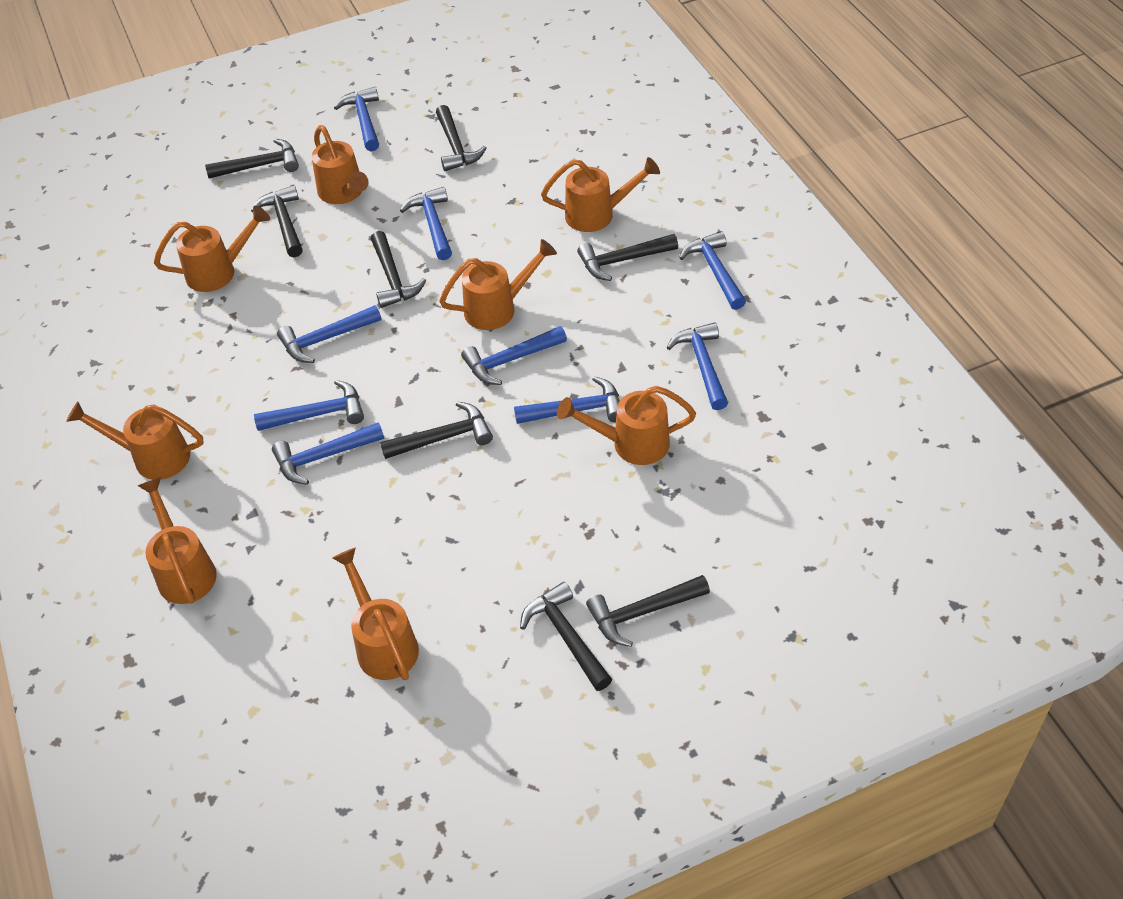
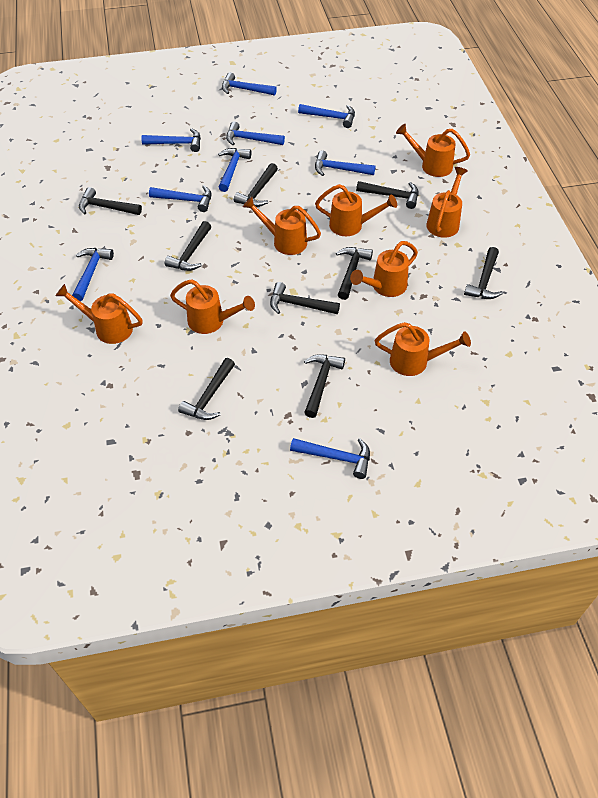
black hammer: [205,139,299,179] [251,185,303,257] [371,231,426,308] [380,401,493,459] [436,105,486,171] [520,582,612,691] [577,234,678,281] [586,575,710,647] = 8 -> [79,187,142,215] [165,221,211,271] [178,358,235,420] [234,163,278,207] [270,282,340,314] [304,354,345,418] [336,247,373,300] [356,181,418,209] [464,247,503,299] = 9

